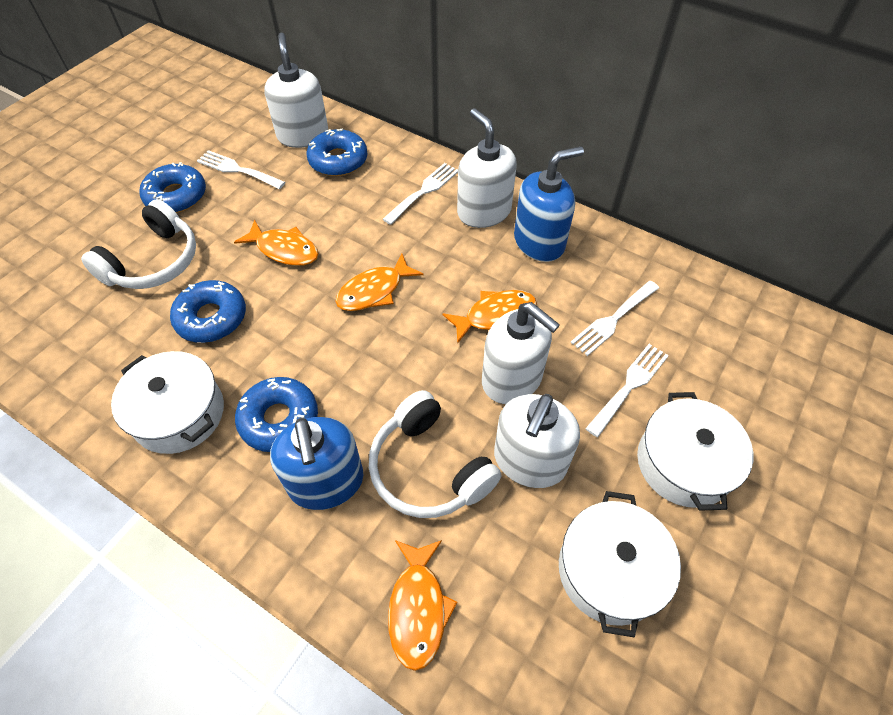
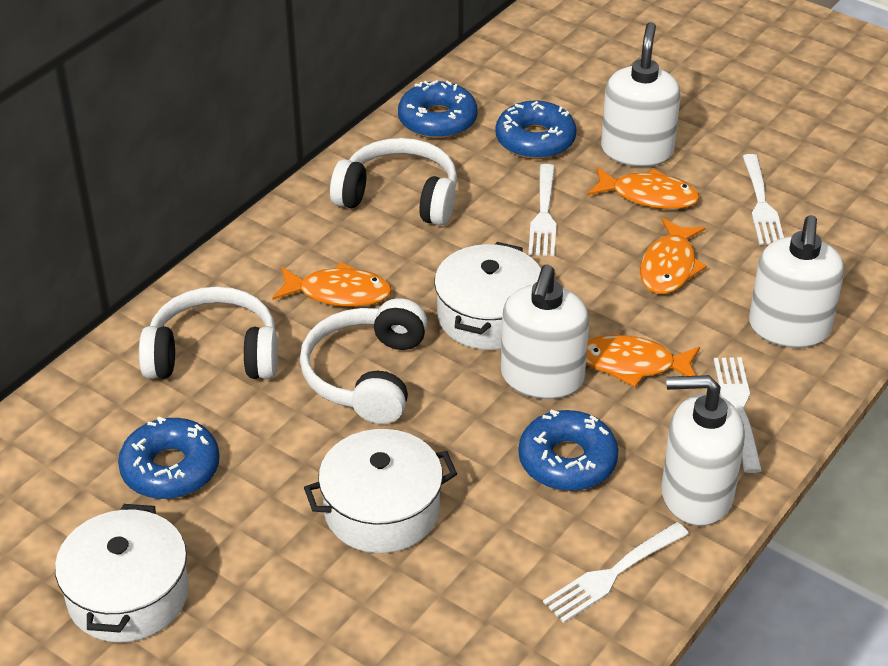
blue soap dispenser: [270,417,363,510] [514,146,584,262] = 2 -> none = 0
white headphones: [81,199,196,289] [369,390,501,518] = 2 -> [139,287,278,379] [300,298,428,424] [330,138,457,226] = 3

